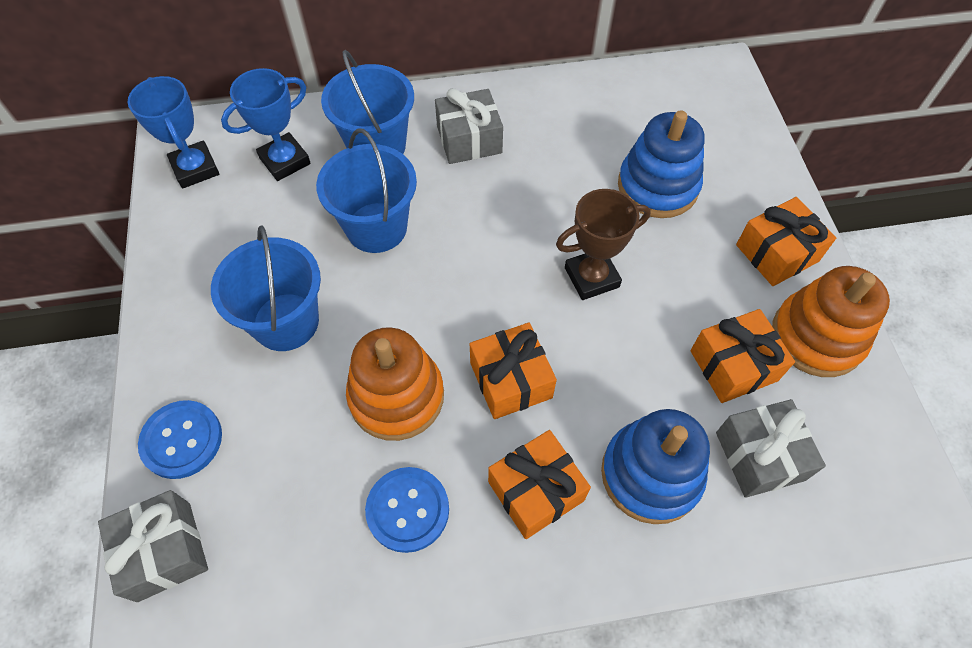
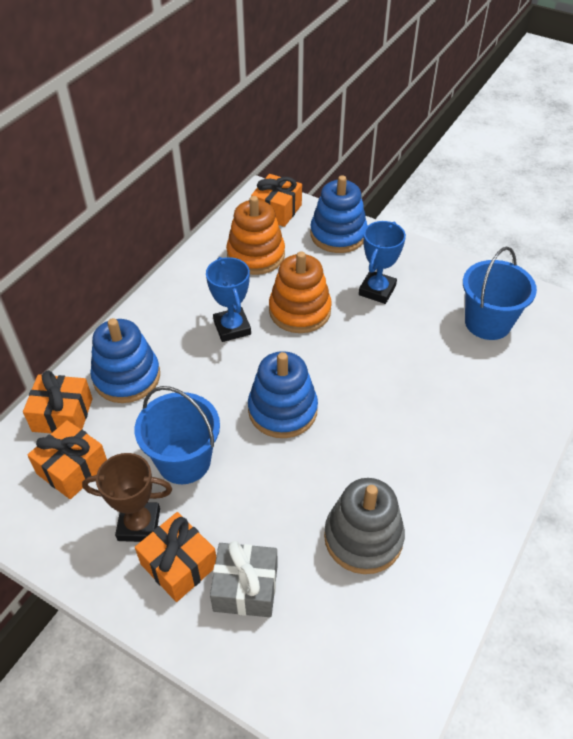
blue bucket: [211,226,321,351] [316,128,417,253] [321,50,414,154] = 3 -> [135,386,220,484] [463,247,537,340] = 2
blue button: [138,400,222,479] [365,467,449,553] = 2 -> none = 0
blue stacking toy: [601,409,710,524] [618,110,705,218] = 2 -> [90,318,160,403] [248,351,318,438] [310,175,368,253] = 3
grey gift: [98,490,208,602] [435,88,503,164] [716,399,826,498] = 3 -> [210,541,278,617] = 1
grey stacking toy: none = 0 -> [324,478,405,574] = 1

